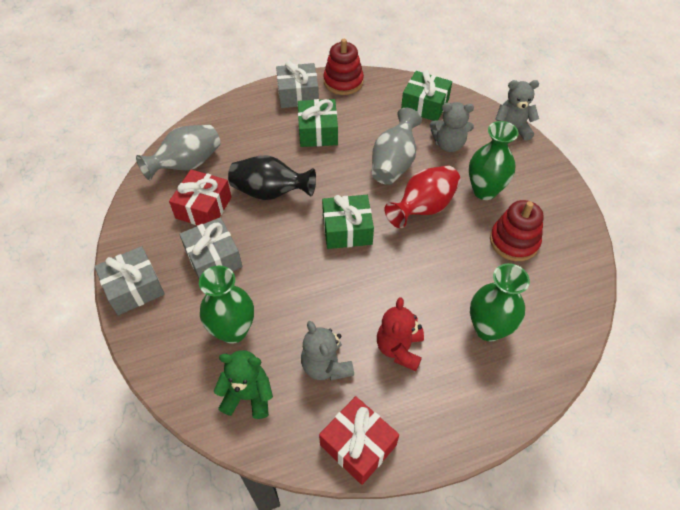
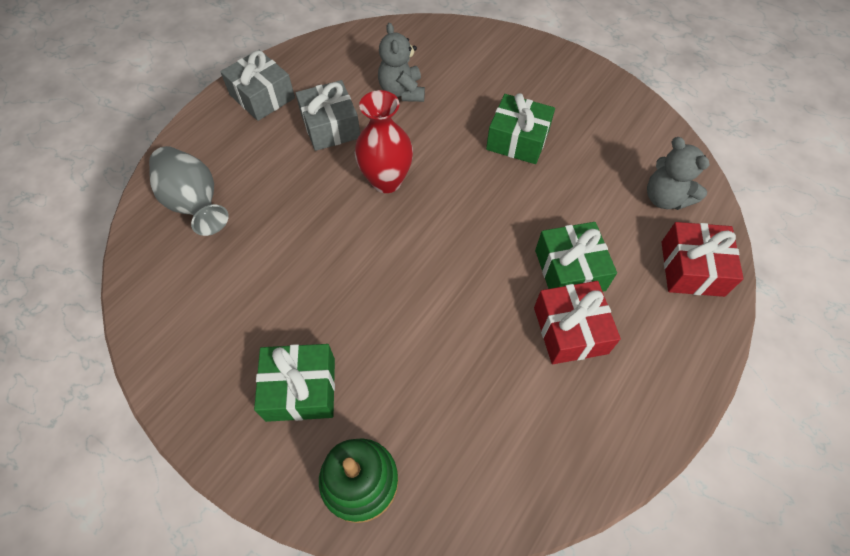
black vase: [228,155,316,200] = 1 -> none = 0
green stacking toy: none = 0 -> [319,438,399,523] = 1
green teddy bear: [214,350,273,419] = 1 -> none = 0
green vase: [199,265,254,344] [469,121,519,200] [470,263,530,341] = 3 -> none = 0
grey gift: [94,246,165,315] [179,217,243,279] [276,61,319,108] = 3 -> [220,50,295,121] [296,80,360,151] = 2
grey teddy bear: [301,321,354,380] [430,102,474,152] [495,80,539,141] = 3 -> [378,23,425,102] [647,137,710,210] = 2
grey vase: [136,125,220,181] [372,108,422,185] = 2 -> [149,146,229,236] = 1
red stacking toy: [323,39,364,95] [490,200,543,261] = 2 -> none = 0
red teddy bear: [377,297,424,371] = 1 -> none = 0

